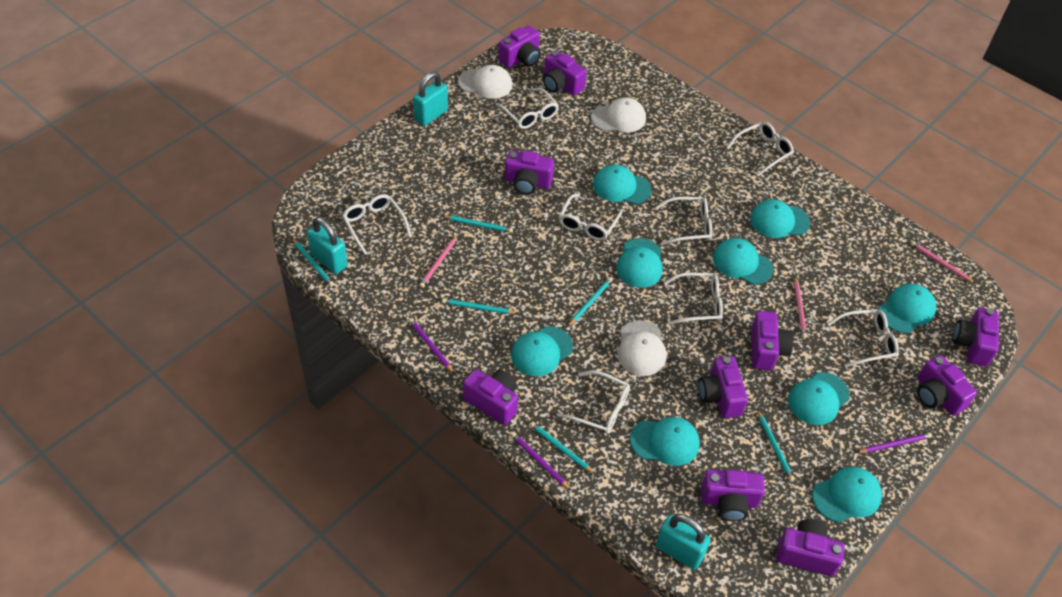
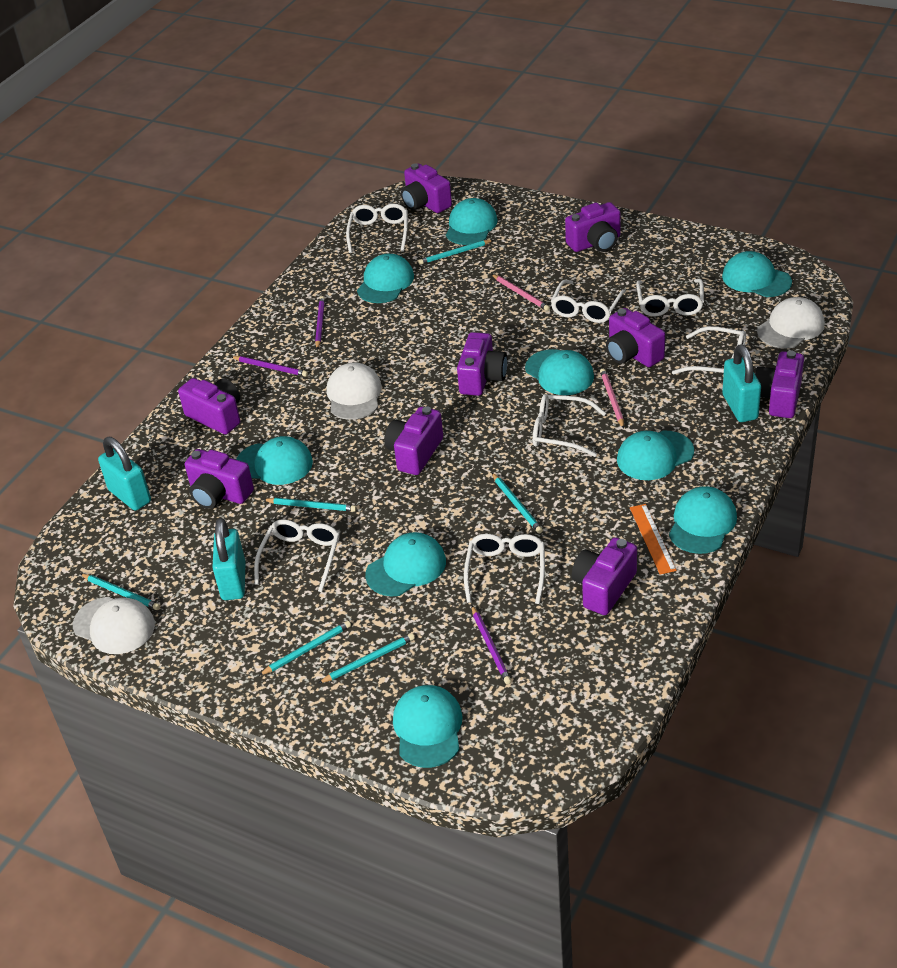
orange ruler: none = 0 -> [630,504,677,574] = 1
pink pencil: [419,235,458,288] [794,276,807,338] [911,241,976,284] = 3 -> [492,274,550,311] [600,368,624,429] = 2
purple camera: [463,369,518,425] [498,25,540,68] [505,151,554,195] [543,50,587,96] [699,356,748,418] [701,470,765,521] [751,311,794,370] [776,519,845,576] [917,355,977,416] [953,307,999,367] = 10 -> [178,378,240,434] [185,449,254,509] [385,406,443,475] [401,164,452,213] [457,332,507,396] [565,202,621,252] [572,537,637,615] [606,308,665,367] [755,350,804,418] = 9
white glasses: [342,194,411,255] [495,88,559,129] [557,371,630,434] [559,193,623,241] [655,197,712,245] [664,272,723,325] [727,122,794,176] [827,309,899,367] = 8 -> [254,520,340,592] [346,204,408,253] [464,534,545,604] [533,394,606,457] [551,280,626,323] [636,279,704,317] [672,326,746,374] = 7

